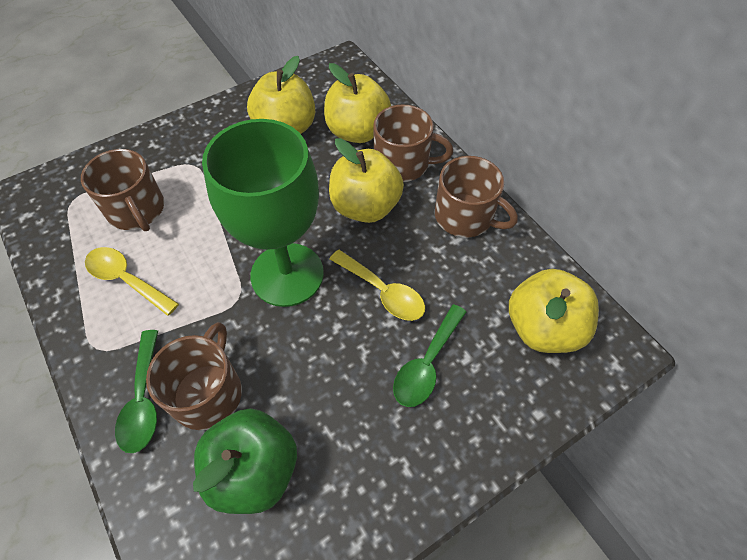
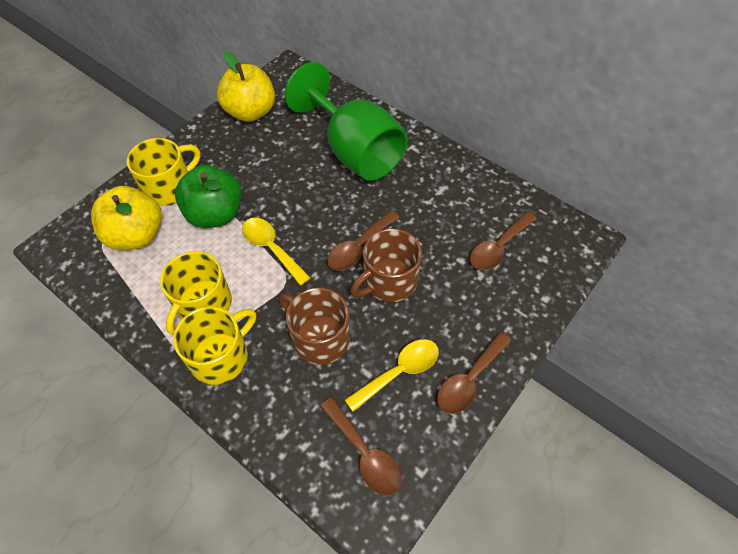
brown mug: [81,149,164,231] [146,322,242,430] [373,104,453,182] [435,156,518,237] = 4 -> [279,288,350,365] [350,228,422,302] = 2
brown spoon: none = 0 -> [320,397,402,496] [327,211,400,271] [437,332,511,414] [470,212,537,270] = 4
green spoon: [115,330,158,453] [393,304,466,407] = 2 -> none = 0
yellow apple: [247,56,315,134] [324,63,391,143] [329,138,404,223] [509,269,599,353] = 4 -> [91,186,162,250] [217,51,275,122] = 2
yellow mug: none = 0 -> [127,138,200,206] [160,251,232,335] [173,307,256,385] = 3

